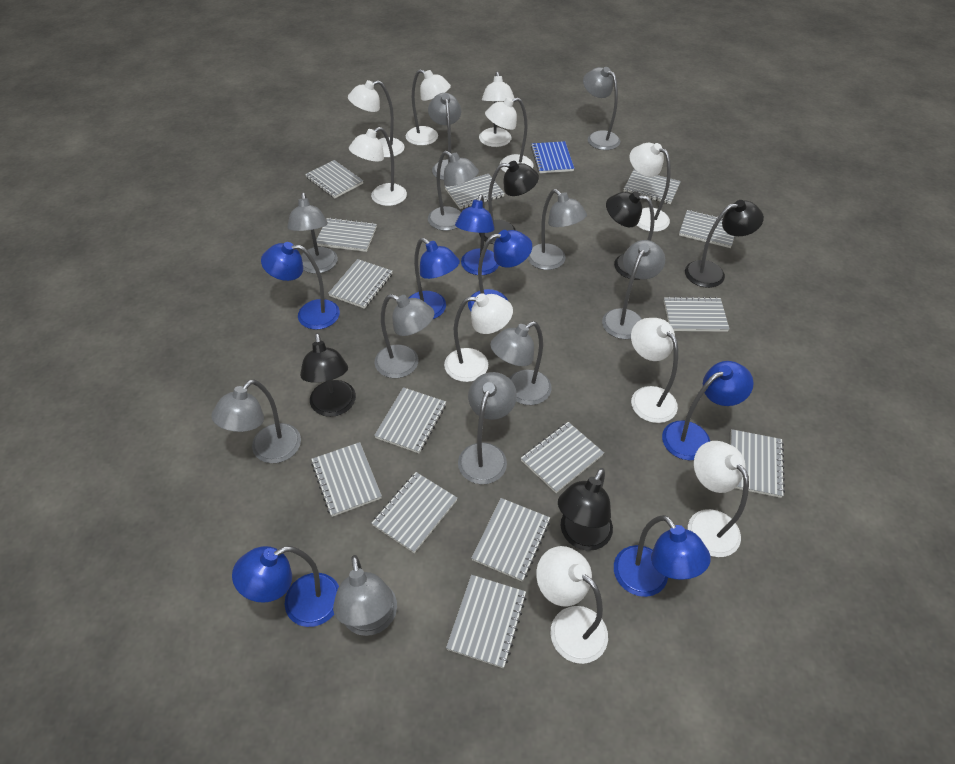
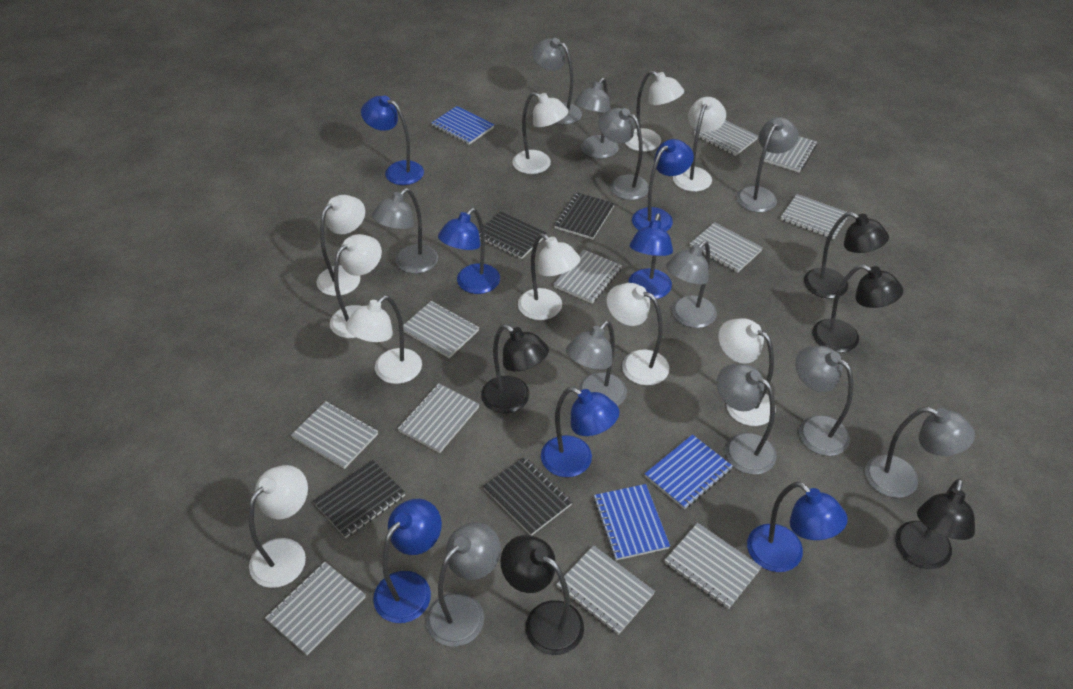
black notebook: none = 0 -> [313,460,405,538] [479,211,547,259] [483,457,572,536] [554,192,615,240] = 4
blue notebook: [531,141,574,173] = 1 -> [431,106,494,145] [593,484,670,561] [645,434,733,509] = 3
grey notebook: [305,160,363,198] [311,442,382,517] [316,218,377,252] [328,259,393,309] [372,472,457,553] [374,387,446,453] [445,174,505,209] [446,575,526,668] [472,498,550,582] [521,422,604,493] [623,169,681,204] [664,297,730,332] [679,210,734,248] [730,429,785,498] = 14 -> [265,562,366,655] [291,401,378,469] [398,383,480,453] [403,301,479,358] [553,250,622,303] [557,545,655,635] [664,523,762,609] [690,222,763,273] [694,120,758,156] [764,136,817,172] [780,194,848,239] = 11

